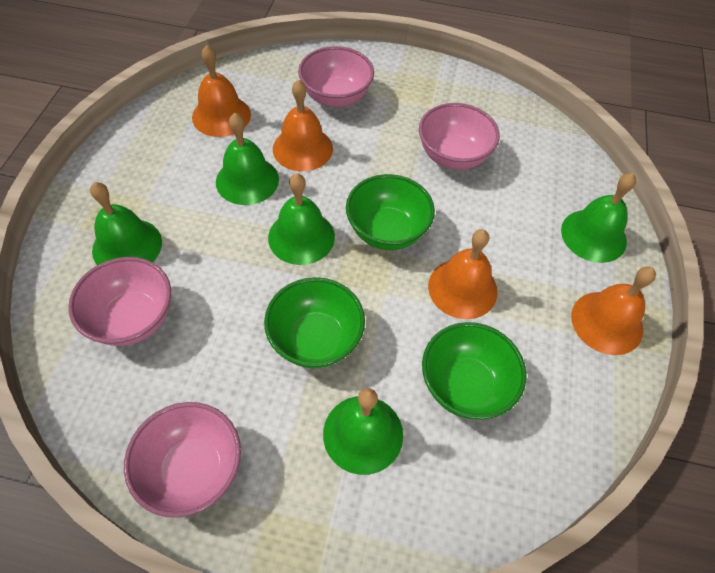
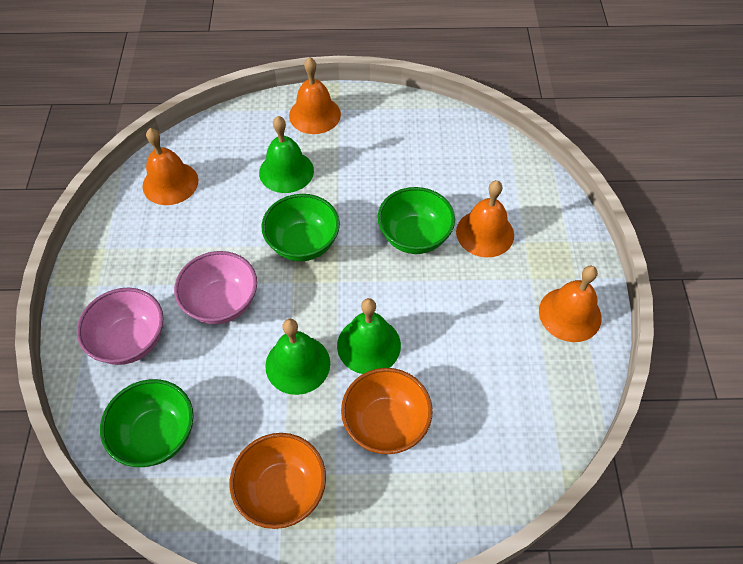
green bell: [90,182,162,265] [216,113,279,205] [268,173,335,265] [323,388,403,475] [561,173,636,263] = 5 -> [259,116,314,193] [265,319,330,395] [337,298,401,374] = 3
orange bowl: none = 0 -> [230,433,326,529] [341,368,433,454] = 2
pink bowl: [68,257,171,346] [124,402,241,518] [298,46,374,107] [419,103,500,170] = 4 -> [77,288,164,365] [174,251,257,324] = 2

